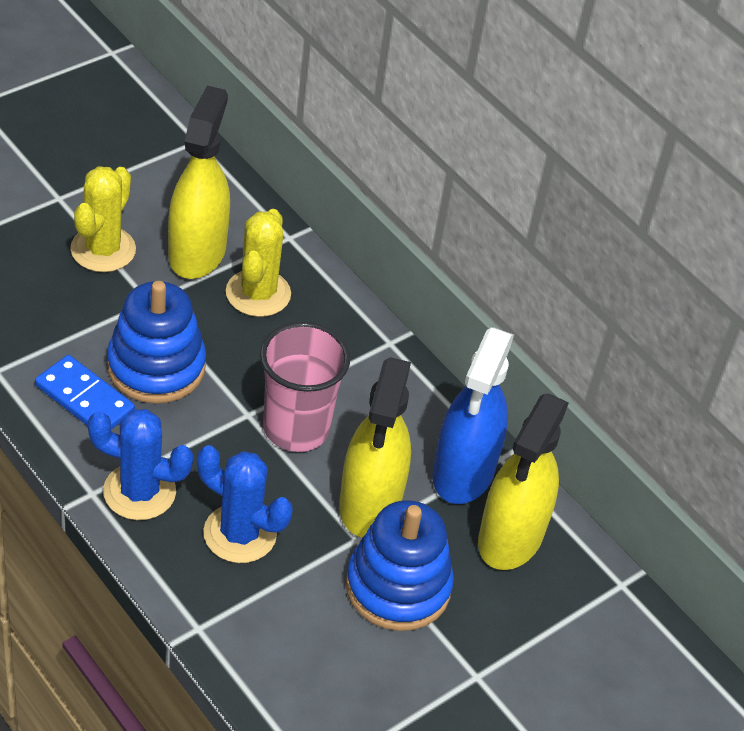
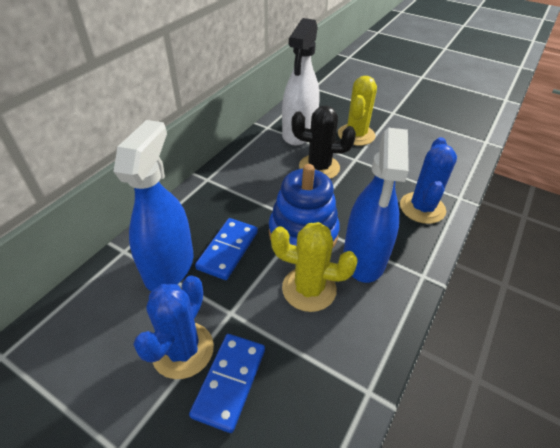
black cactus: none = 0 -> [292,105,356,179] = 1
blue domino: [35,355,135,430] = 1 -> [189,334,265,433] [195,218,258,280] = 2
blue spray bottle: [433,328,514,504] = 1 -> [114,120,193,291] [343,128,409,283] = 2
blue stacking toy: [107,281,206,403] [346,500,454,631] = 2 -> [269,164,340,249] = 1
pink cup: [260,322,350,452] = 1 -> none = 0
white spray bottle: none = 0 -> [282,18,320,145] = 1
yellow spray bottle: [168,86,230,279] [339,357,411,537] [478,394,569,570] = 3 -> none = 0

